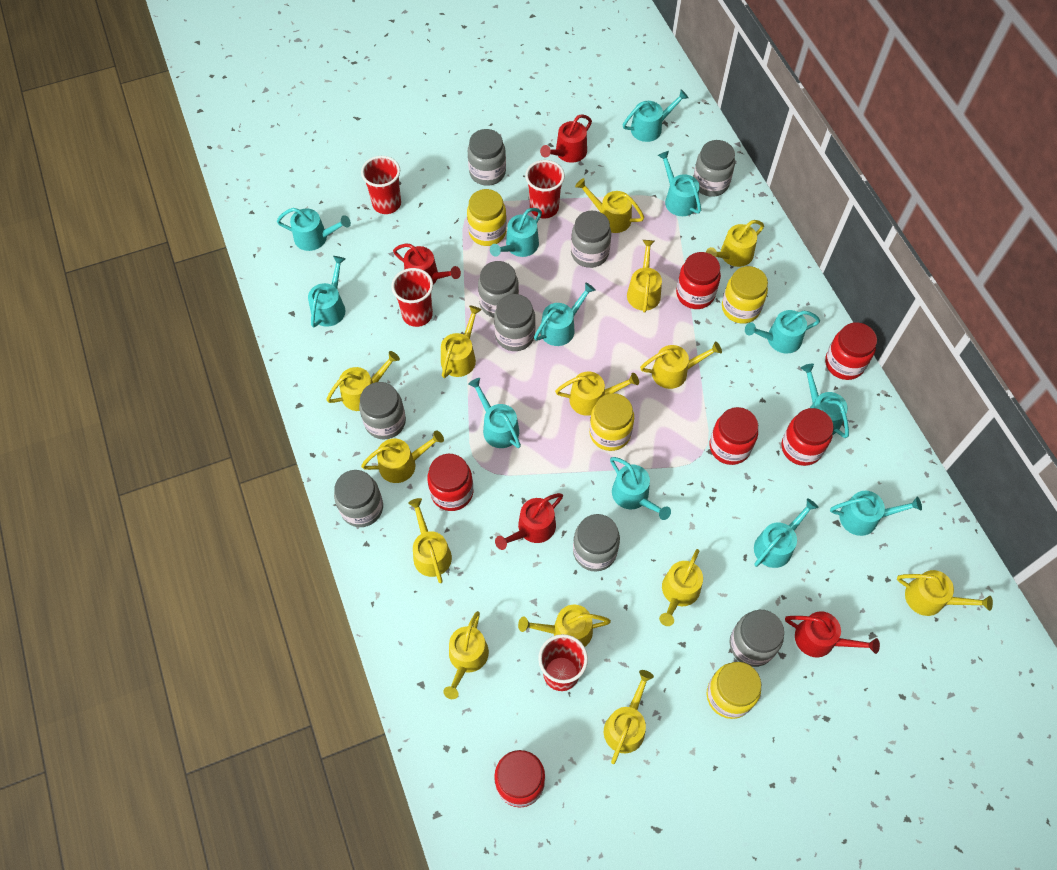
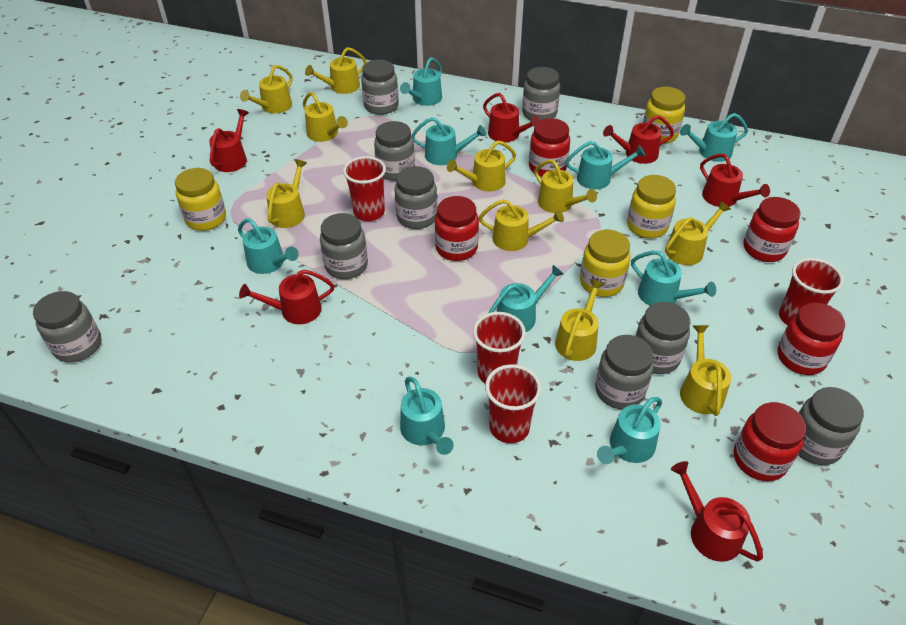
red jar: [427,454,473,511] [494,750,545,807] [676,252,721,309] [709,407,758,465] [781,408,834,466] [825,322,877,380] = 6 -> [435,196,479,261] [529,118,570,177] [734,402,806,481] [744,197,801,262] [778,303,845,375] = 5
red watering can: [393,244,461,284] [495,493,563,550] [540,114,592,163] [785,611,880,657] = 4 -> [209,109,249,172] [239,269,335,324] [483,93,540,143] [603,115,674,164] [671,461,763,562] [700,154,770,207] = 6
turquoise watering can: [277,208,351,251] [308,256,345,328] [468,378,521,448] [490,208,542,257] [534,283,596,346] [610,457,671,520] [623,89,689,142] [658,151,701,216] [745,310,820,354] [754,498,819,568] [801,364,849,438] [830,491,922,536] = 12 -> [238,218,299,274] [400,57,442,106] [400,377,453,455] [411,117,486,165] [489,265,564,332] [565,141,645,189] [597,397,662,464] [631,251,716,306] [680,113,748,162] = 9
yellow watering can: [326,351,400,411] [361,430,444,483] [408,498,452,583] [441,306,482,378] [443,611,489,699] [518,605,611,647] [555,372,639,416] [575,178,644,233] [604,670,654,764] [627,240,662,312] [640,341,722,389] [659,549,703,626] [706,220,764,267] [897,570,993,616] = 14 -> [240,65,293,113] [266,159,307,228] [303,92,348,142] [305,47,367,94] [447,140,516,192] [478,199,564,251] [534,160,597,213] [555,279,604,361] [665,201,731,265] [680,325,731,416] = 10

